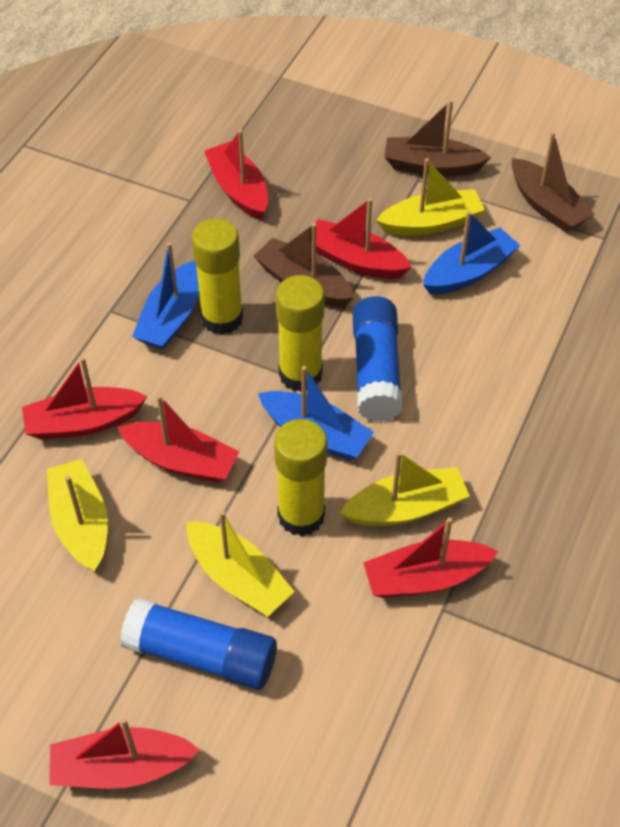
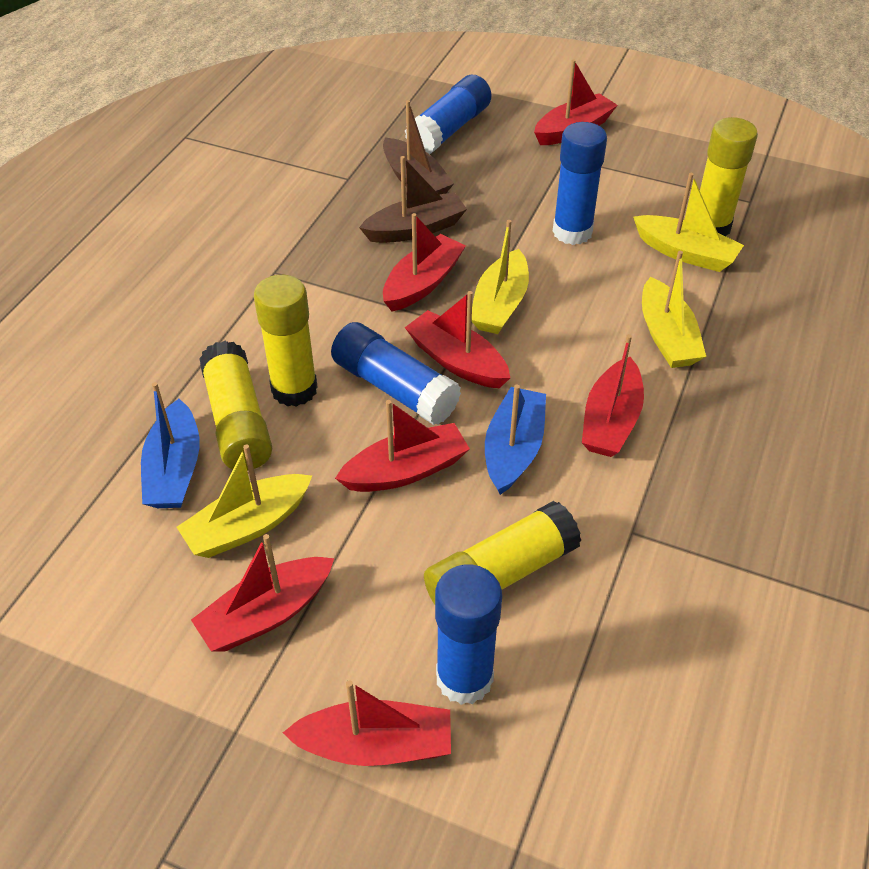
blue boat: [132,242,199,350] [258,366,374,460] [423,211,521,294] = 3 -> [141,382,200,508] [485,384,546,495] = 2
blue glue stick: [120,598,277,690] [353,296,403,422] = 2 -> [331,322,461,425] [405,75,491,154] [435,564,502,705] [553,122,607,245] = 4
brown boat: [254,223,354,307] [384,100,491,177] [512,132,595,232] = 3 -> [359,156,467,243] [383,100,454,194] = 2
red boat: [22,357,147,440] [49,718,200,789] [117,395,239,483] [204,130,268,220] [316,198,412,279] [363,517,498,598] = 6 -> [191,534,334,651] [283,680,451,766] [335,400,470,492] [383,213,466,311] [405,291,510,388] [534,59,618,145] [582,334,644,457] = 7
yellow glue stick: [191,219,243,335] [274,419,327,536] [276,275,325,392] = 3 -> [199,341,272,471] [254,275,318,407] [424,501,581,605] [700,117,758,236] = 4

